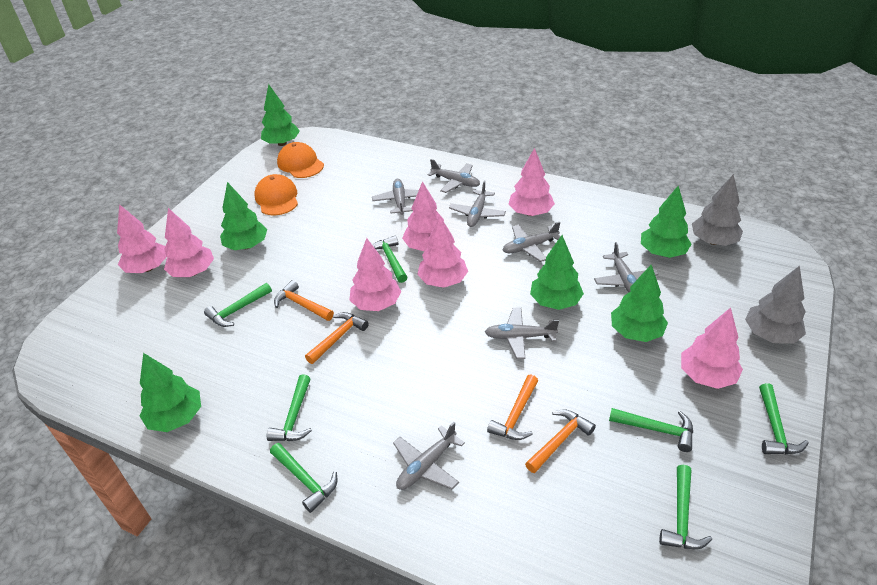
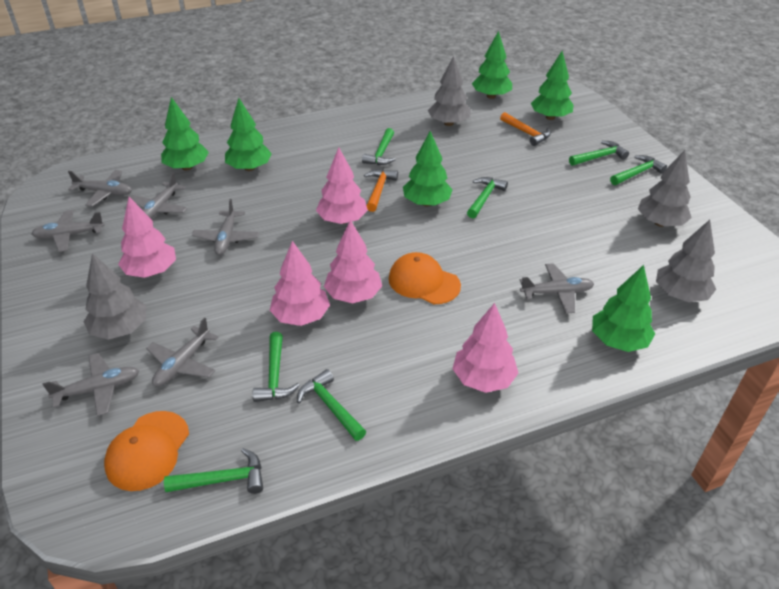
grey tree: [692,174,743,246] [745,266,806,344] = 2 -> [83,253,146,340] [428,56,471,126] [638,150,692,227] [656,220,716,302] = 4
orange hammer: [274,280,334,321] [305,312,369,364] [487,375,538,440] [525,409,596,473] = 4 -> [364,169,398,212] [500,112,551,146] = 2
pink tree: [117,204,166,273] [164,208,214,277] [349,238,401,311] [402,181,444,251] [417,215,468,288] [509,148,555,216] [681,308,743,389] = 7 -> [118,197,176,278] [270,241,330,326] [316,147,368,224] [324,220,382,303] [452,303,518,393] = 5

